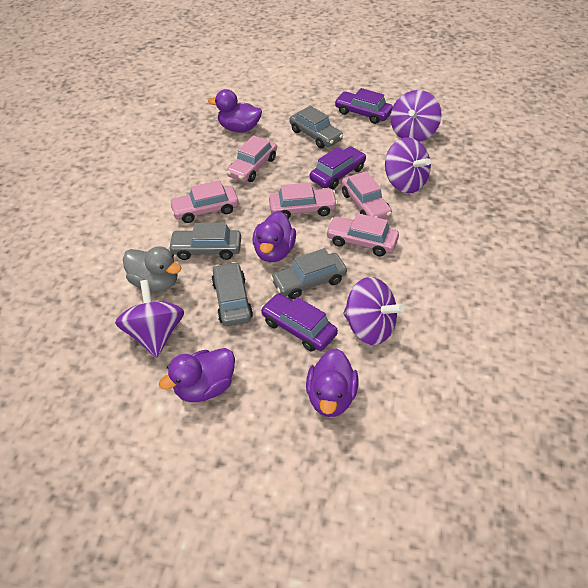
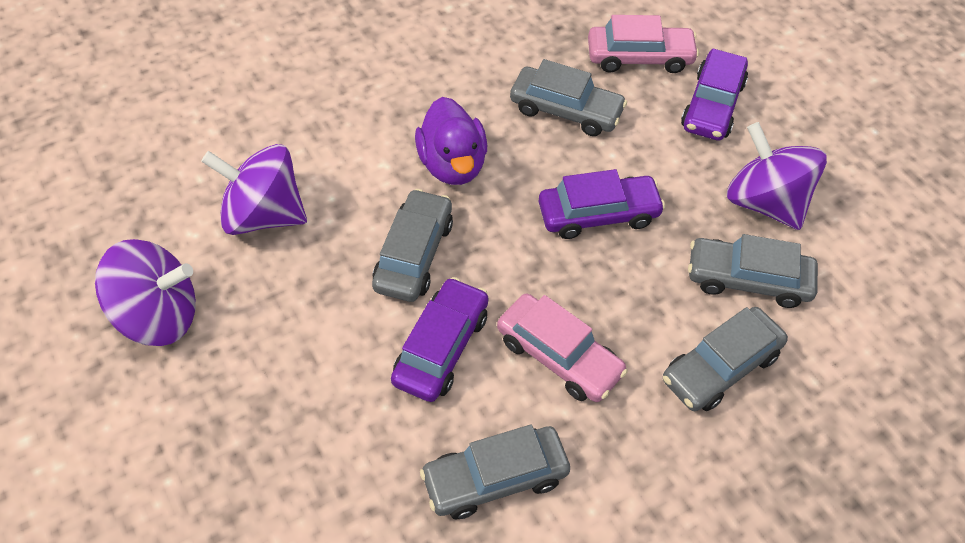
grey car: [168,223,241,260] [211,262,253,326] [270,248,347,299] [290,106,343,148] = 4 -> [372,189,453,302] [420,425,570,519] [510,59,627,136] [663,307,788,411] [688,234,818,308] = 5
grey duck: [123,246,181,292] = 1 -> none = 0
pink car: [169,180,239,223] [226,135,277,182] [269,183,338,219] [326,213,399,256] [341,171,392,219] = 5 -> [497,294,628,402] [588,15,699,73] = 2
purple duck: [159,348,235,402] [208,89,262,133] [253,211,296,262] [306,349,358,417] = 4 -> [415,97,487,185] = 1
purple spinning top: [115,280,184,357] [343,277,405,345] [385,137,431,193] [391,90,442,142] = 4 -> [95,239,196,346] [201,144,307,235] [727,122,827,230] = 3

